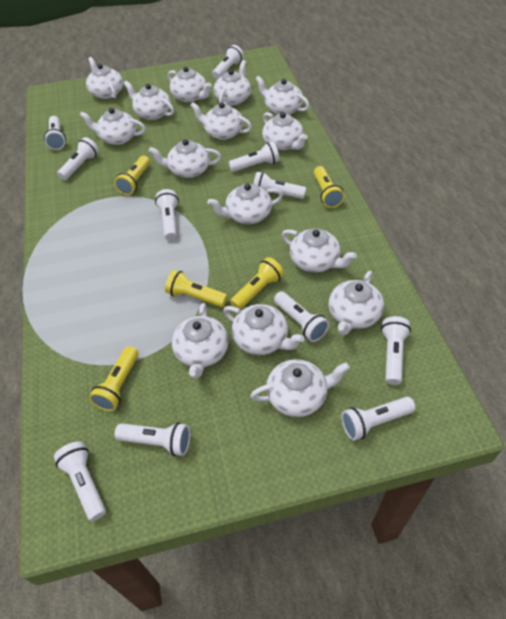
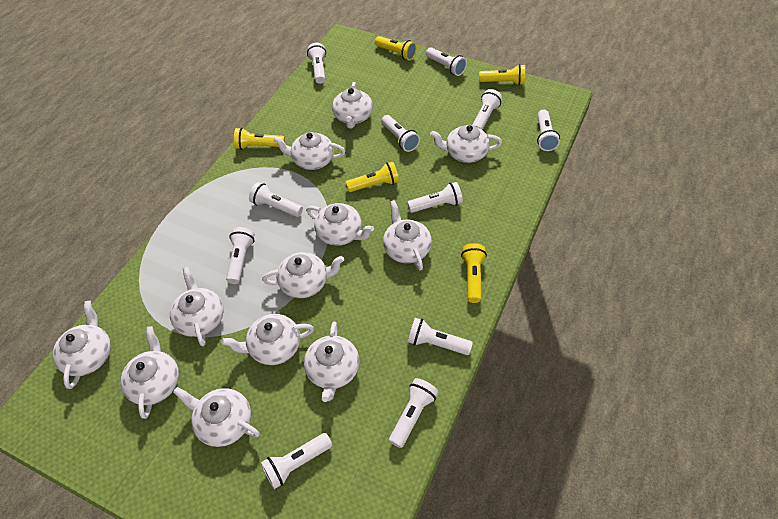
white teapot: [80,108,146,145] [86,57,123,99] [124,81,174,120] [149,139,221,178] [168,67,212,102] [172,303,229,378] [190,102,252,140] [208,183,283,224] [214,60,251,105] [223,304,305,355] [251,359,350,417] [255,76,310,115] [262,112,308,150] [282,229,357,273] [329,271,384,336] = 15 -> [53,301,111,389] [120,326,179,419] [170,267,224,346] [173,387,260,447] [221,314,314,365] [262,252,344,298] [273,132,345,170] [304,322,359,402] [306,203,374,246] [332,82,373,128] [383,200,432,271] [430,125,502,163] = 12

